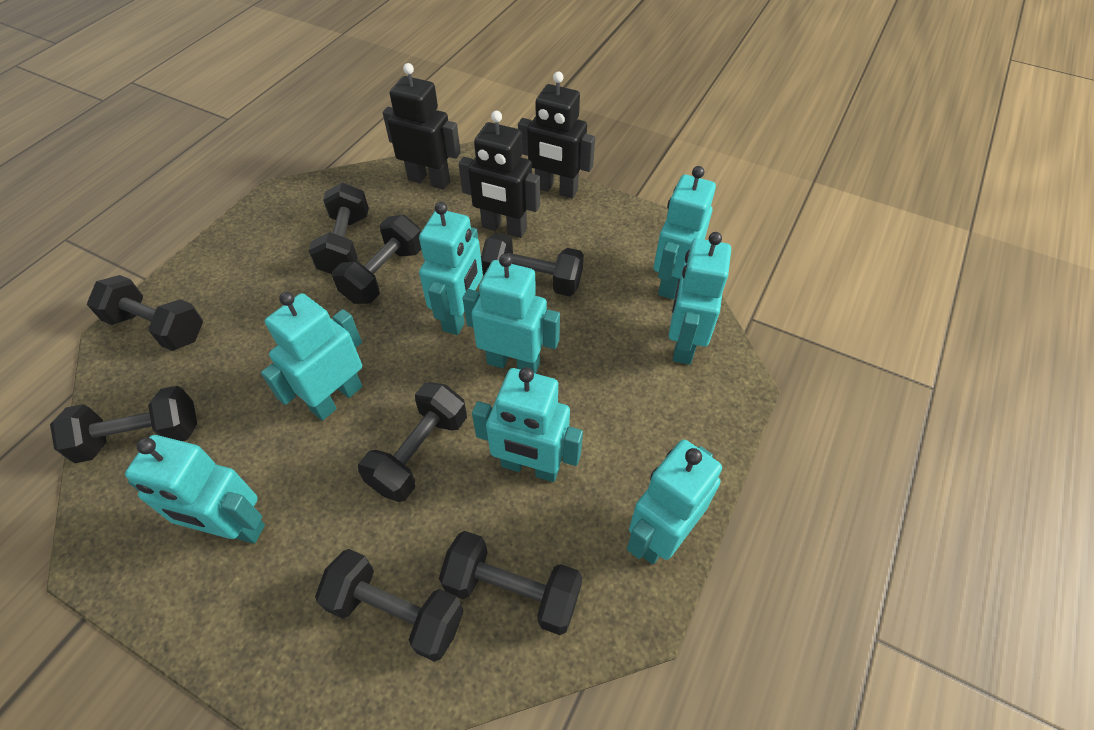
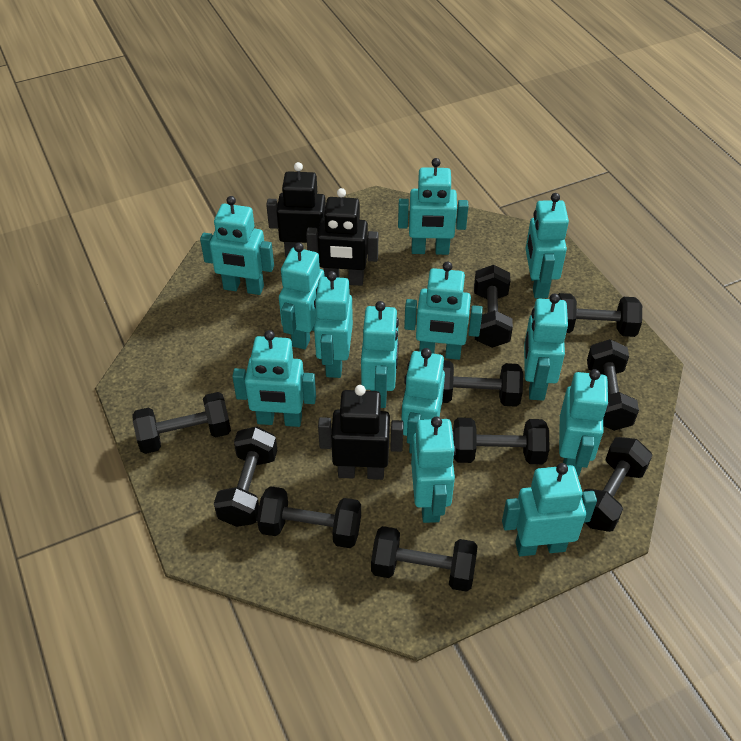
black dumbbell: [50,386,197,463] [87,275,203,351] [309,183,369,274] [315,549,464,662] [332,215,422,304] [358,382,467,502] [439,531,583,635] [481,233,584,296] = 8 -> [132,392,231,454] [214,426,277,527] [257,486,361,548] [371,526,478,592] [442,360,523,407] [453,417,549,464] [474,265,513,348] [558,293,642,337] [583,437,653,532] [587,339,639,431] = 10
turquoise robot: [125,435,265,544] [261,292,362,421] [419,202,483,335] [463,254,560,374] [472,367,583,482] [627,440,722,565] [654,166,716,300] [669,232,731,365] = 8 -> [200,196,274,295] [232,330,316,427] [279,243,325,349] [314,271,353,378] [361,301,399,408] [398,158,468,255] [401,348,445,454] [404,261,483,360] [411,416,456,523] [502,463,597,556] [524,293,568,401] [525,193,569,298] [559,369,609,476] = 13

